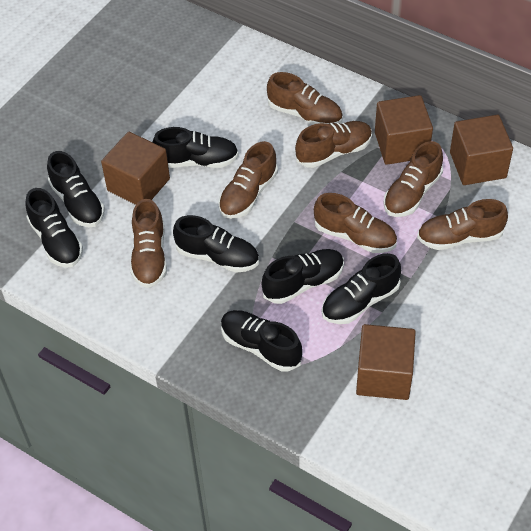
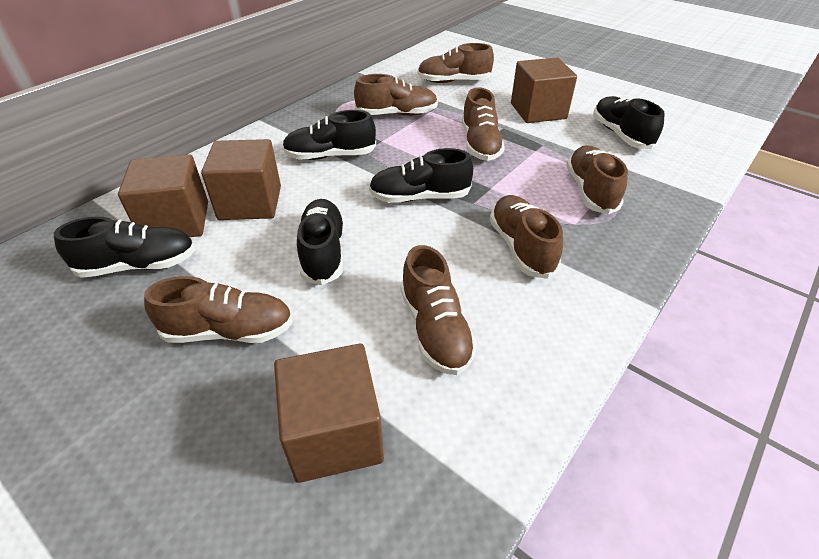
black shoe: [25,188,83,268] [47,151,105,227] [153,127,239,168] [173,215,259,273] [221,310,302,371] [262,249,344,304] [322,253,401,324] = 7 -> [54,216,196,278] [282,110,376,160] [297,199,345,285] [369,148,473,203] [593,96,665,149] = 5

